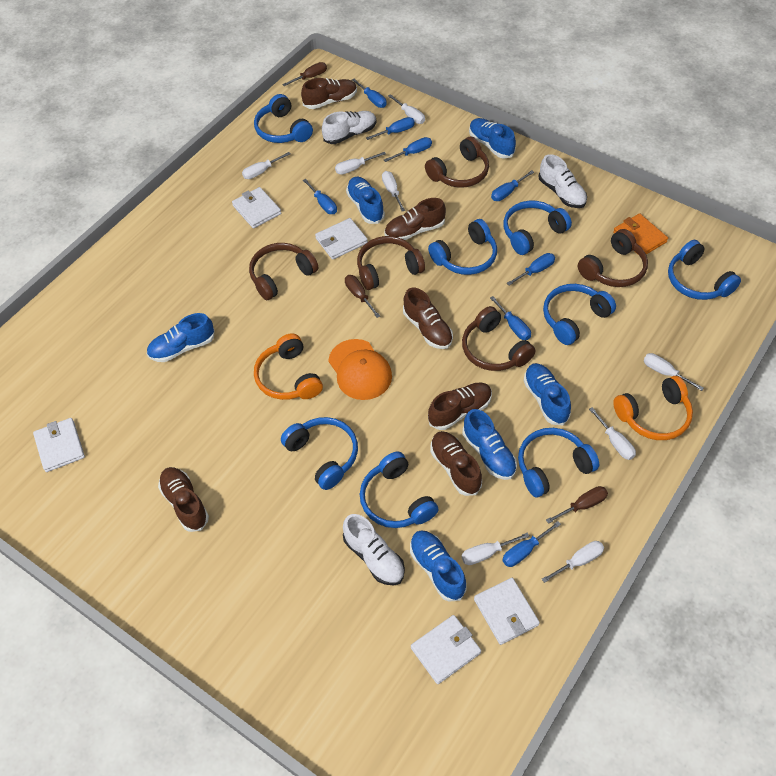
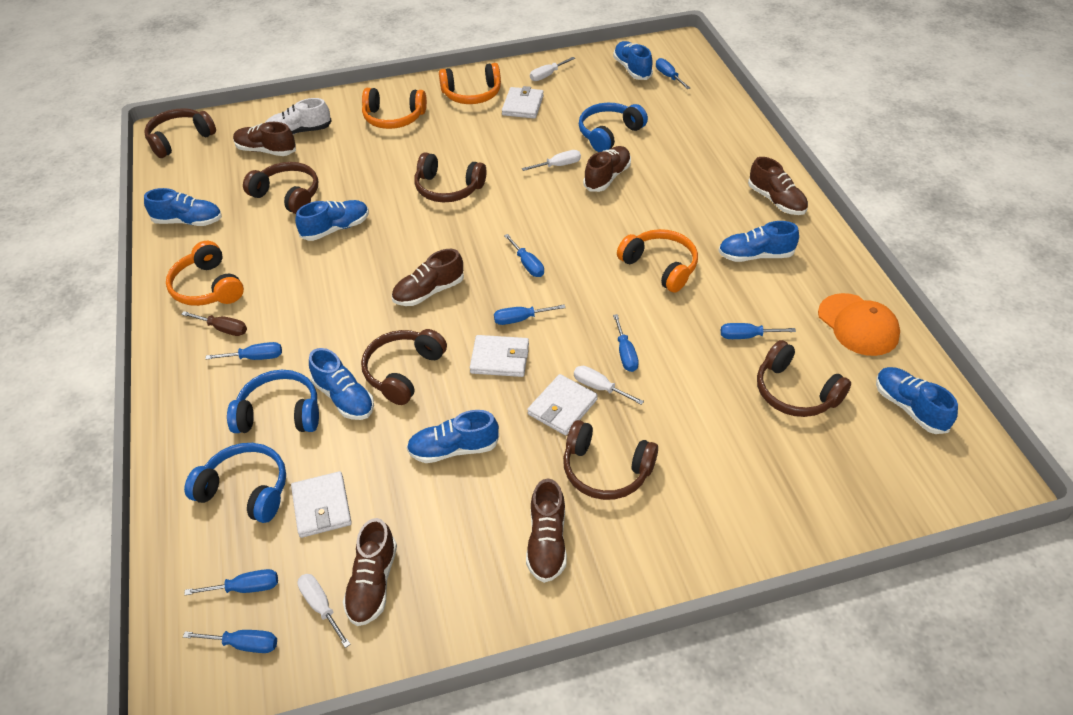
blue headphones: [254,94,313,143] [281,417,358,490] [360,451,439,528] [428,219,497,275] [503,201,572,255] [518,428,599,497] [543,284,616,345] [668,240,741,300] = 8 -> [184,443,286,523] [227,370,319,433] [579,103,648,152] = 3
blue shoe: [147,313,215,362] [346,177,385,224] [410,530,467,602] [463,409,517,480] [469,118,516,159] [523,363,571,425] = 6 -> [144,188,222,226] [295,200,369,241] [309,348,374,420] [407,410,499,463] [613,41,653,80] [718,221,799,262] [876,367,958,434] = 7
brown headphones: [249,243,319,300] [357,236,425,290] [425,136,489,188] [462,306,536,371] [578,229,648,287] = 5 -> [144,108,216,158] [243,162,318,214] [361,329,447,405] [414,153,487,202] [563,420,658,500] [757,340,851,417] = 6
brown screwdriver: [282,62,327,86] [345,275,380,318] [546,486,608,524] = 3 -> [181,311,247,336] = 1
orange headphones: [254,333,323,400] [613,376,693,440] = 2 -> [166,241,244,306] [362,88,427,129] [439,63,501,104] [617,229,698,293] = 4
orange wallet: [613,213,668,254] = 1 -> none = 0
white screwdriver: [242,152,291,179] [335,152,386,175] [382,171,405,211] [388,94,425,124] [461,533,530,565] [542,541,604,583] [589,407,636,460] [644,353,704,391] = 8 -> [297,574,351,648] [522,150,581,171] [530,57,575,81] [574,366,644,405] = 4
white shoe: [322,111,376,144] [343,514,405,586] [539,154,587,208] = 3 -> [265,98,332,135] = 1
white wallet: [33,418,85,472] [232,187,281,229] [315,218,368,260] [411,615,481,684] [474,578,540,645] = 5 -> [291,471,352,538] [470,335,529,377] [502,86,544,119] [527,374,598,435] = 4

